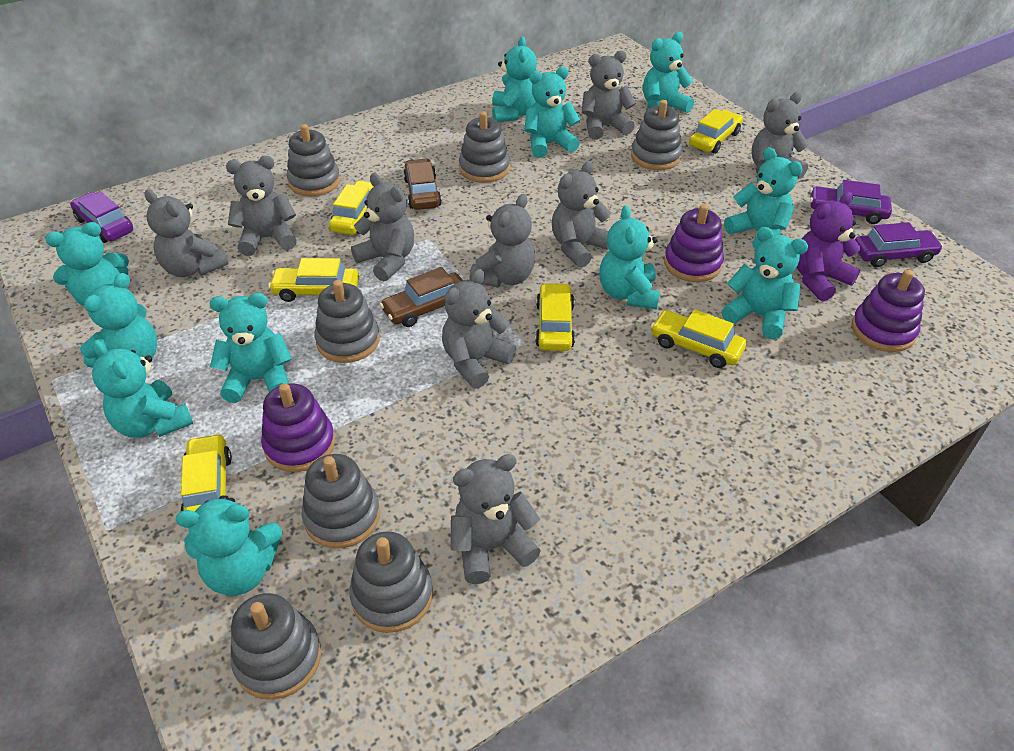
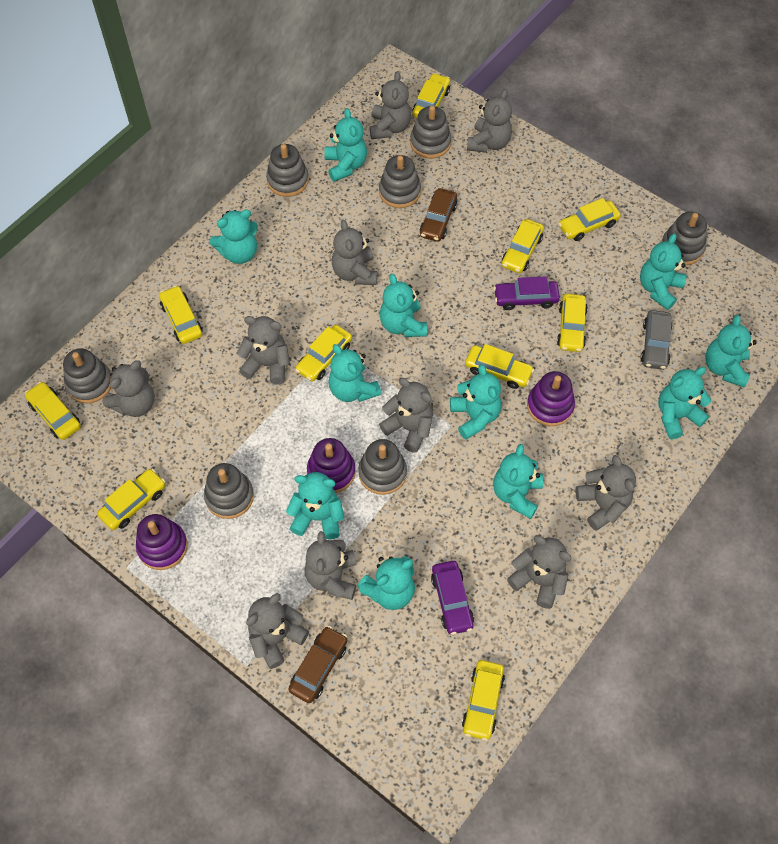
grey car: none = 0 -> [640,310,673,370] = 1
grey teddy bear: [145,190,228,277] [226,156,297,256] [351,173,414,281] [442,269,516,389] [451,454,541,584] [469,194,535,287] [552,161,611,268] [582,50,636,140] [752,92,809,179] = 9 -> [103,360,155,417] [237,316,290,385] [246,593,309,669] [305,531,357,600] [332,220,377,285] [370,71,411,139] [379,378,433,453] [467,89,512,153] [507,535,572,609] [576,455,636,531] = 10
purple car: [70,192,133,243] [810,180,892,224] [855,222,943,267] = 3 -> [431,561,474,635] [494,277,560,310] = 2
purple teddy bear: [797,192,861,302] = 1 -> none = 0
yellow car: [180,433,232,512] [268,258,359,302] [329,180,373,235] [535,283,575,351] [651,309,747,368] [689,109,743,154] = 6 -> [25,382,81,440] [97,469,165,530] [159,286,203,344] [295,325,352,382] [413,73,450,118] [462,660,505,741] [465,344,534,389] [502,219,544,273] [557,294,588,352] [559,198,621,241] = 10

